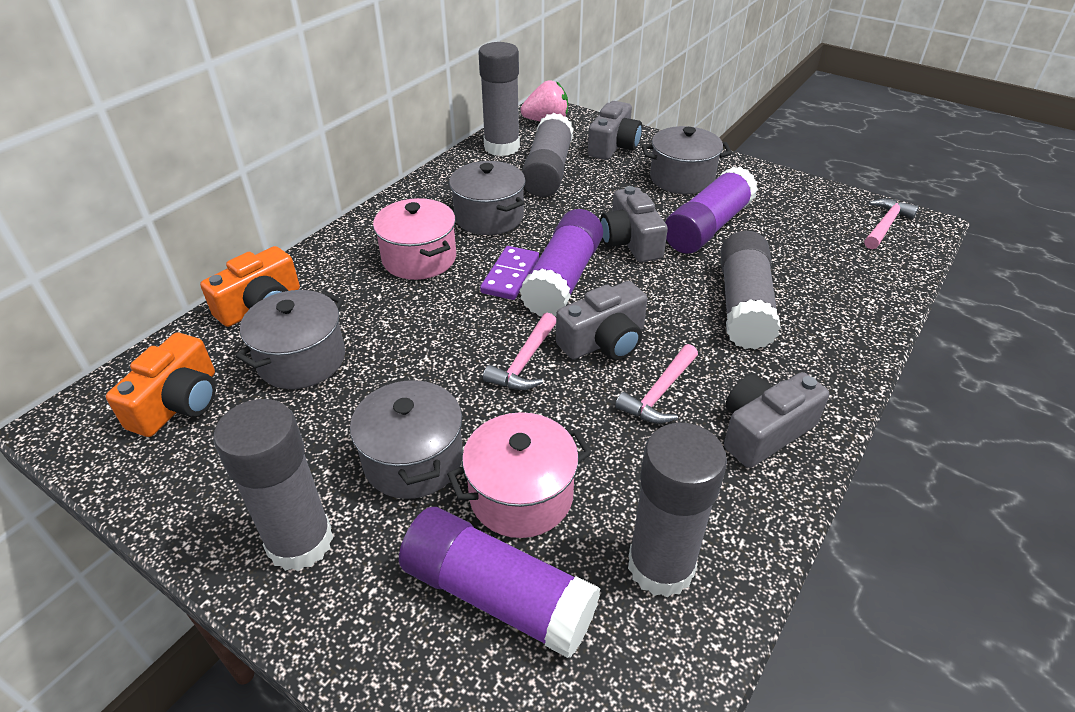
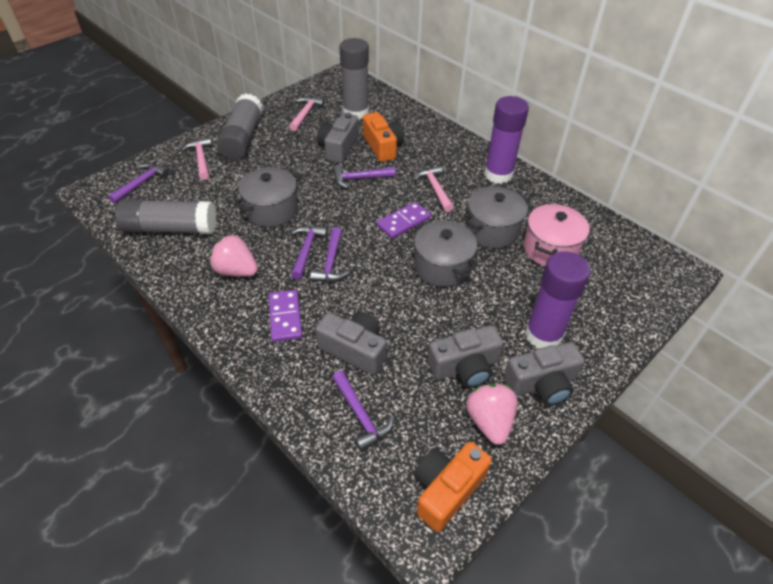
grey glue stick: [214,399,333,571] [478,42,520,156] [522,113,574,197] [628,423,727,597] [721,231,781,349] = 5 -> [116,199,217,234] [217,93,263,160] [339,38,369,120] = 3
grey pot: [235,290,345,389] [350,377,463,499] [449,161,525,235] [642,126,732,194] = 4 -> [234,167,301,227] [414,220,477,287] [463,186,529,248] = 3
pink pot: [373,198,456,280] [447,412,592,538] = 2 -> [523,204,590,266] = 1
pink strawberry: [521,80,568,121] = 1 -> [210,234,258,277] [466,384,518,445] = 2
purple domino: [480,246,539,300] = 1 -> [268,290,302,342] [377,202,431,239] = 2
purple glue stick: [399,507,600,658] [520,209,603,317] [665,166,758,254] = 3 -> [484,96,529,184] [525,251,591,348] = 2
purple hammer: none = 0 -> [108,163,169,204] [291,225,328,279] [310,227,349,282] [332,371,394,451] [333,165,395,188] = 5

